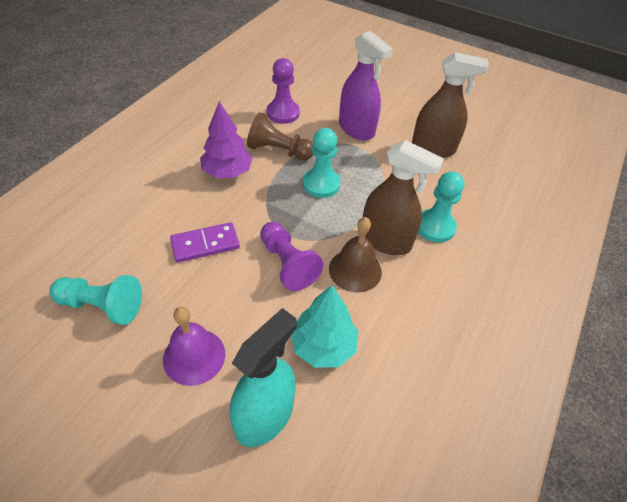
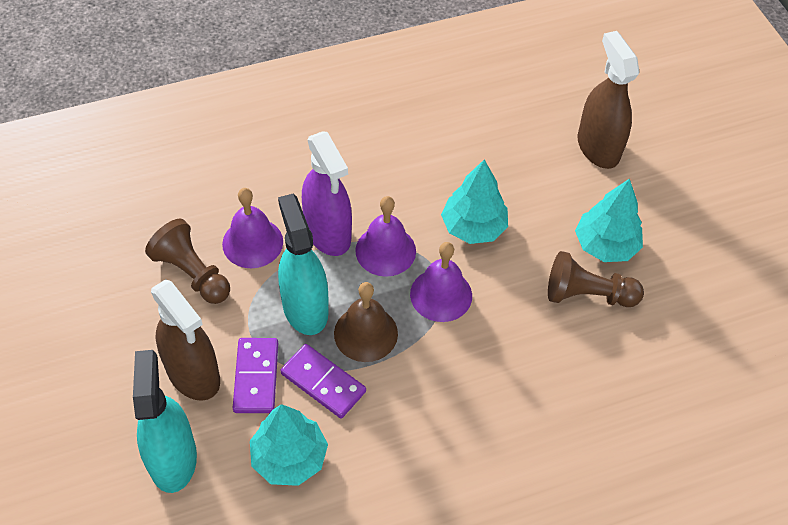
brown pawn: [247,113,313,160] = 1 -> [145,219,230,304] [548,251,644,307] = 2
purple bell: [163,307,225,386] = 1 -> [222,188,283,268] [355,196,416,277] [410,242,472,322] = 3
purple domino: [170,222,240,263] = 1 -> [233,338,278,413] [280,344,366,418] = 2
purple pawn: [260,222,323,291] [267,58,300,124] = 2 -> none = 0
purple tree: [200,101,252,178] = 1 -> none = 0
turquoise pawn: [49,275,142,325] [303,128,341,198] [418,171,464,243] = 3 -> none = 0
turquoise spray bottle: [230,308,297,447] = 1 -> [133,350,197,493] [278,194,328,335] = 2
turquoise tree: [291,285,358,368] = 1 -> [250,404,328,486] [441,160,508,244] [575,179,643,262] = 3

